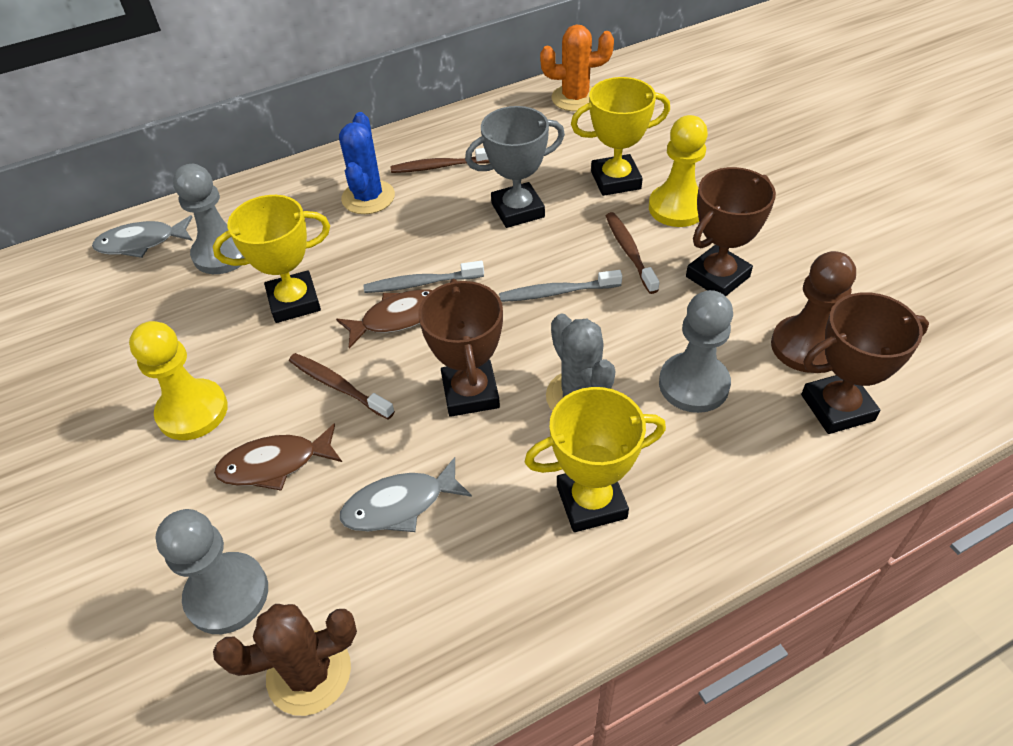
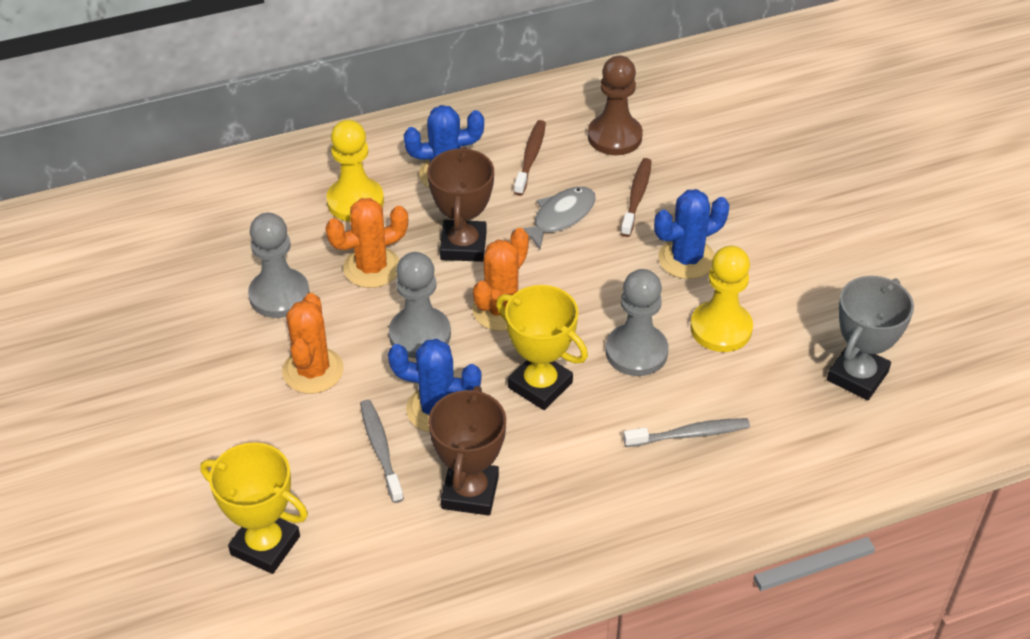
blue cactus: [339,112,395,214] = 1 -> [388,339,482,433] [404,105,484,189] [654,189,729,279] = 3
brown cactus: [213,604,357,716] = 1 -> none = 0
brown fish: [214,423,342,491] [336,289,432,349] = 2 -> none = 0
brown toothbrush: [289,353,395,419] [390,148,490,173] [606,212,659,294] = 3 -> [514,120,546,196] [621,158,652,237] = 2
brown trophy: [418,279,503,417] [686,167,776,296] [801,292,929,434] = 3 -> [427,147,494,262] [428,386,506,516] = 2
grey cactus: [546,314,615,411] = 1 -> none = 0
grey fish: [92,215,193,258] [340,457,472,532] = 2 -> [512,187,596,250] = 1
orange cactus: [540,24,614,111] = 1 -> [282,293,343,394] [326,198,408,288] [472,228,529,331] = 3
yellow trophy: [213,195,330,323] [525,387,666,532] [571,77,670,196] = 3 -> [200,442,308,574] [496,285,588,410] = 2

